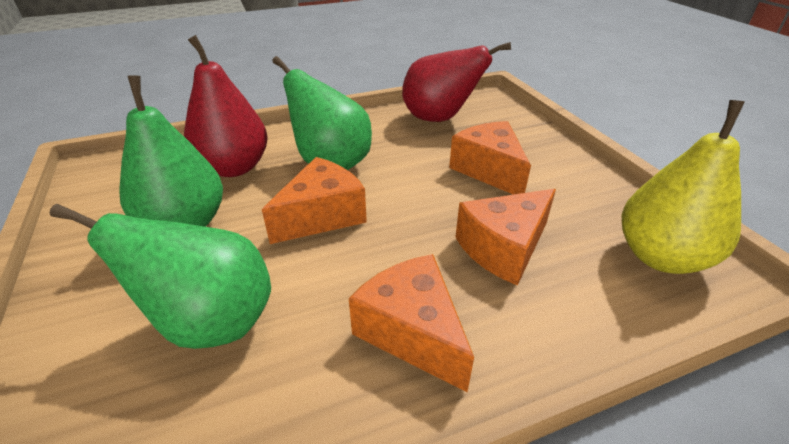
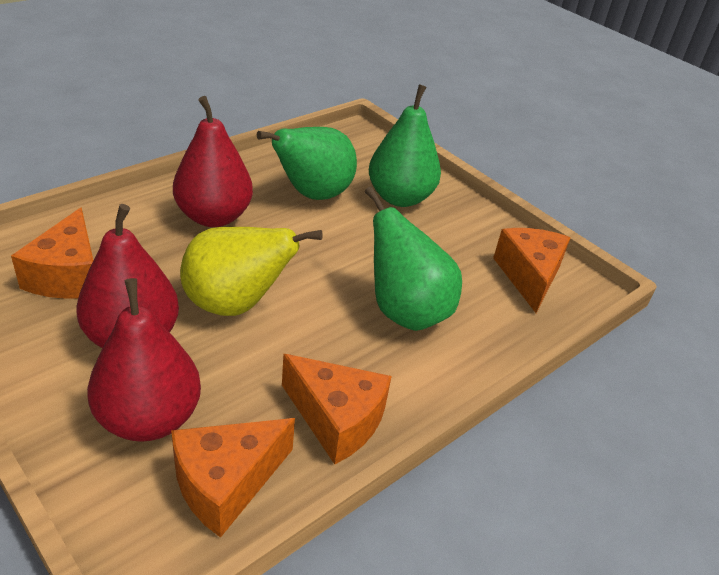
red pear: [184,35,267,177] [402,42,511,122] = 2 -> [76,204,179,348] [87,278,201,442] [173,96,253,227] = 3

